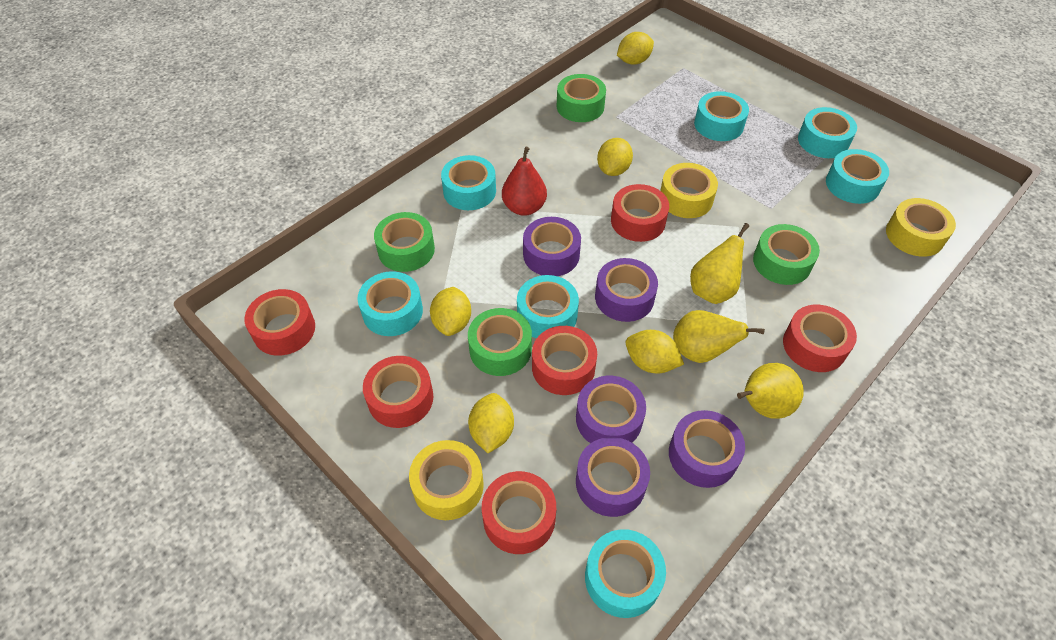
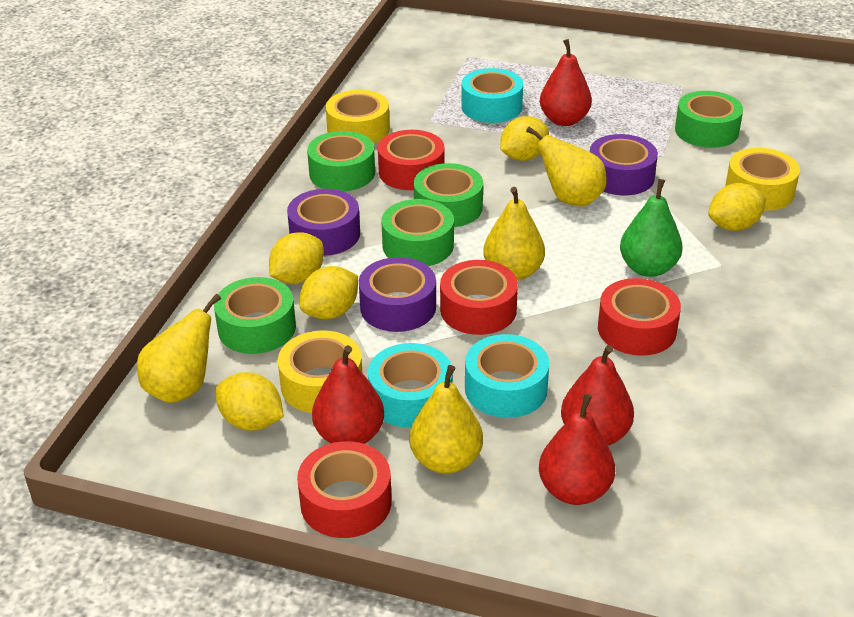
green pear: none = 0 -> [620,179,683,277] = 1
green tape: [374,212,435,272] [468,308,532,376] [557,74,606,122] [753,224,820,285] = 4 -> [214,277,296,354] [307,131,375,191] [381,199,454,266] [414,163,483,227] [675,91,743,148] = 5
purple tape: [523,217,581,276] [576,376,646,443] [576,437,650,517] [595,258,658,322] [669,410,745,488] = 5 -> [287,189,360,256] [359,257,436,332] [590,134,658,196] = 3
red pear: [502,147,547,216] = 1 -> [312,345,384,444] [539,394,615,505] [540,39,592,126] [561,345,634,445] = 4
red tape: [245,289,315,356] [363,356,434,428] [482,471,556,554] [532,326,597,395] [611,184,669,242] [783,305,857,372] = 6 -> [297,441,392,538] [378,130,445,190] [440,260,518,335] [598,278,681,356] = 4
turquoise tape: [358,271,423,336] [441,155,496,210] [517,275,579,338] [585,529,666,618] [694,91,749,141] [798,107,857,158] [826,149,889,204] = 7 -> [368,343,453,428] [461,68,523,123] [465,334,549,418] = 3
yellow pear: [673,310,765,363] [690,223,749,304] [737,363,804,419] = 3 -> [137,294,221,403] [409,365,483,474] [483,187,545,281] [526,127,607,206] = 4

